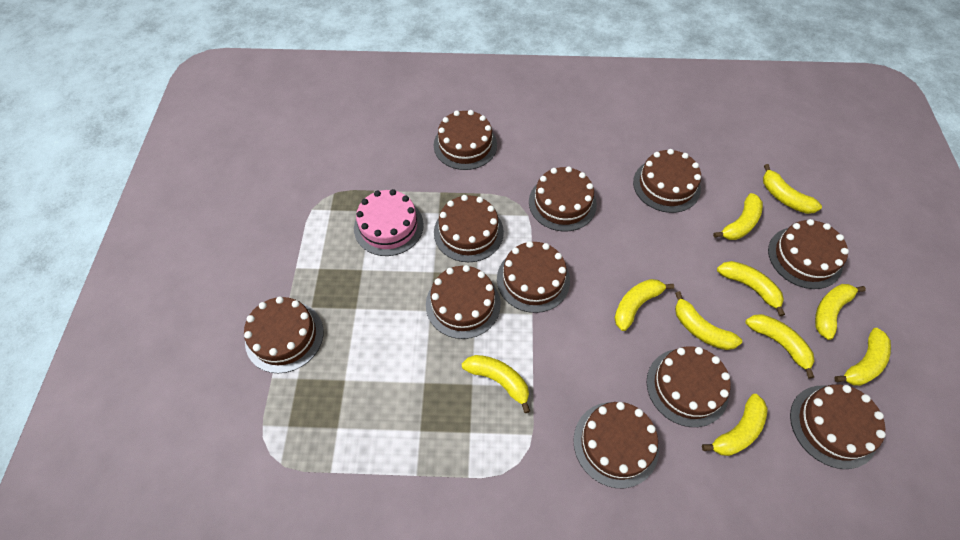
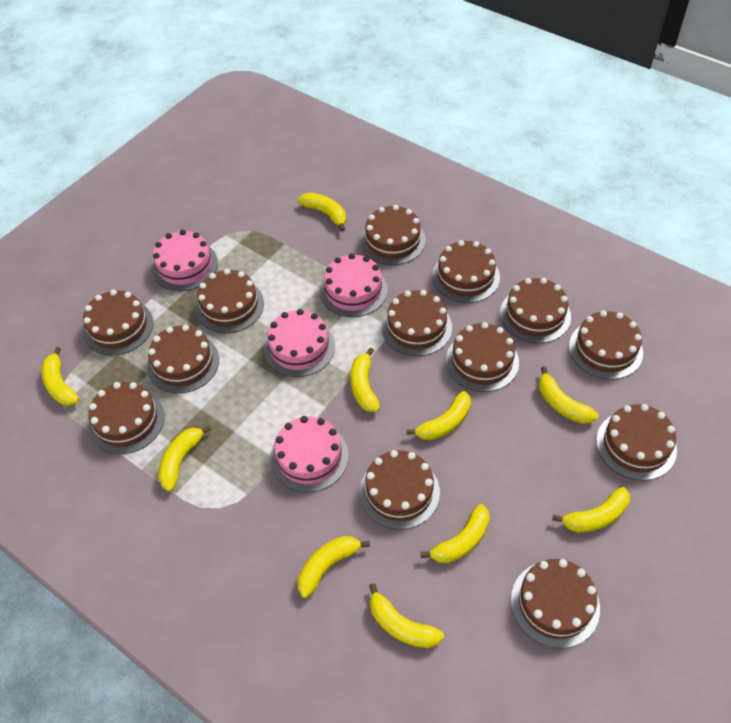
brown cake: [244,297,323,373] [426,265,501,339] [434,110,497,170] [434,195,504,262] [497,241,570,313] [529,166,597,232] [573,402,659,488] [633,149,701,213] [647,346,731,427] [768,219,849,289] [790,384,886,469] = 11 -> [83,290,153,355] [88,382,165,454] [147,325,219,394] [195,269,264,333] [359,450,440,530] [360,205,426,265] [382,290,452,356] [432,240,500,303] [446,322,519,392] [500,278,571,343] [511,559,600,648] [569,310,643,379] [596,404,677,481] = 13
pink cake: [354,189,424,256] = 1 -> [151,230,218,291] [264,309,335,377] [270,416,349,492] [320,253,388,317] = 4

